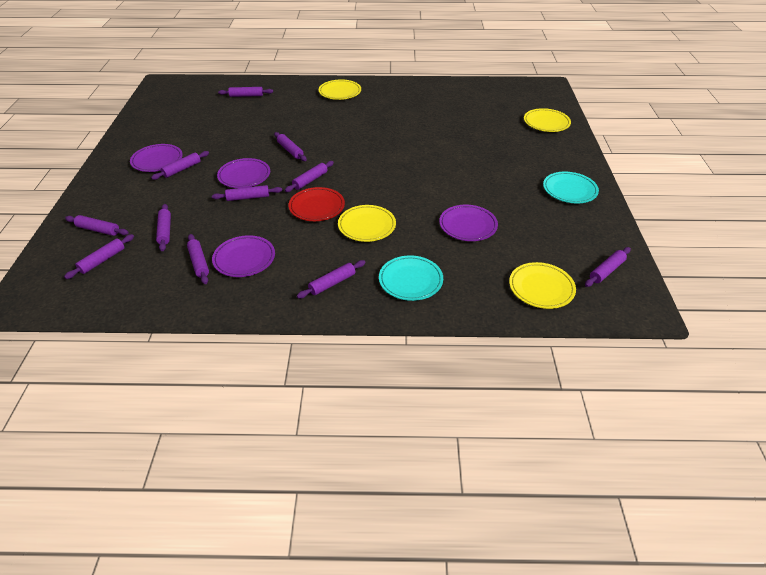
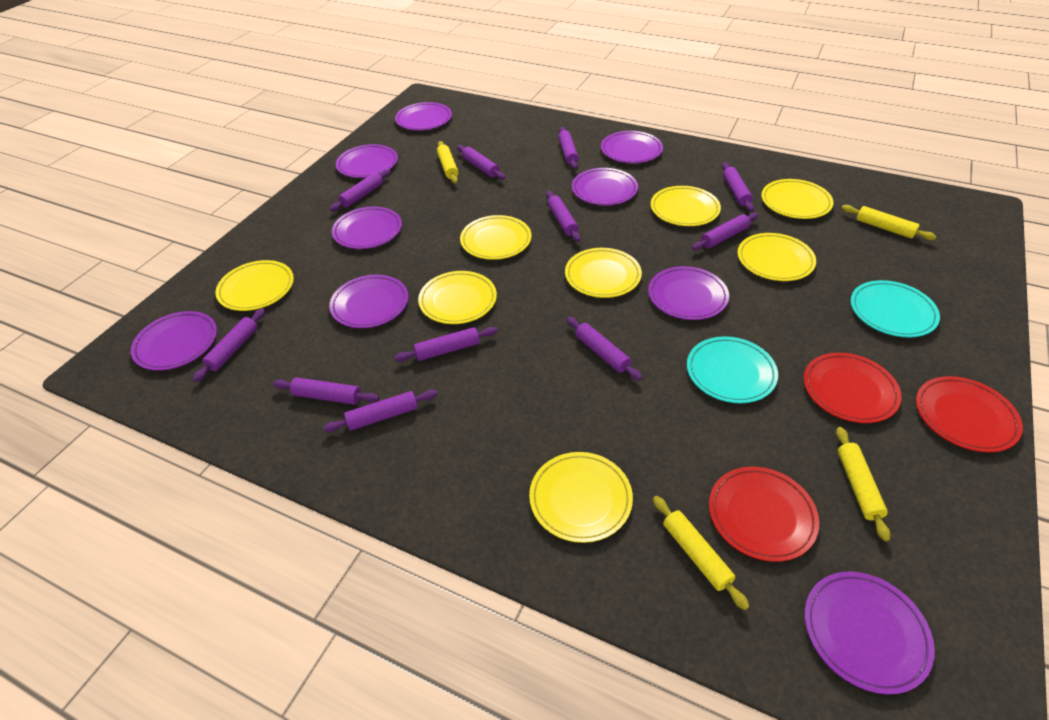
purple plate: [130,144,183,172] [212,235,275,277] [217,158,270,188] [439,205,498,241] = 4 -> [131,311,217,371] [329,275,408,328] [332,207,402,249] [336,144,398,178] [395,102,452,131] [572,168,638,205] [601,131,663,163] [648,266,729,320] [805,571,935,695] = 9
red plate: [289,187,345,221] = 1 -> [709,467,819,562] [804,353,902,423] [916,376,1023,453] = 3
yellow plate: [319,80,361,100] [338,205,396,242] [509,262,576,309] [524,108,571,132] = 4 -> [216,260,294,311] [418,271,497,324] [460,215,531,260] [529,452,633,543] [565,248,642,298] [651,186,721,226] [737,233,816,281] [761,179,834,219] = 8
yellow rolling pin: none = 0 -> [437,141,458,183] [653,496,749,610] [836,427,890,541] [841,205,937,240] = 4

